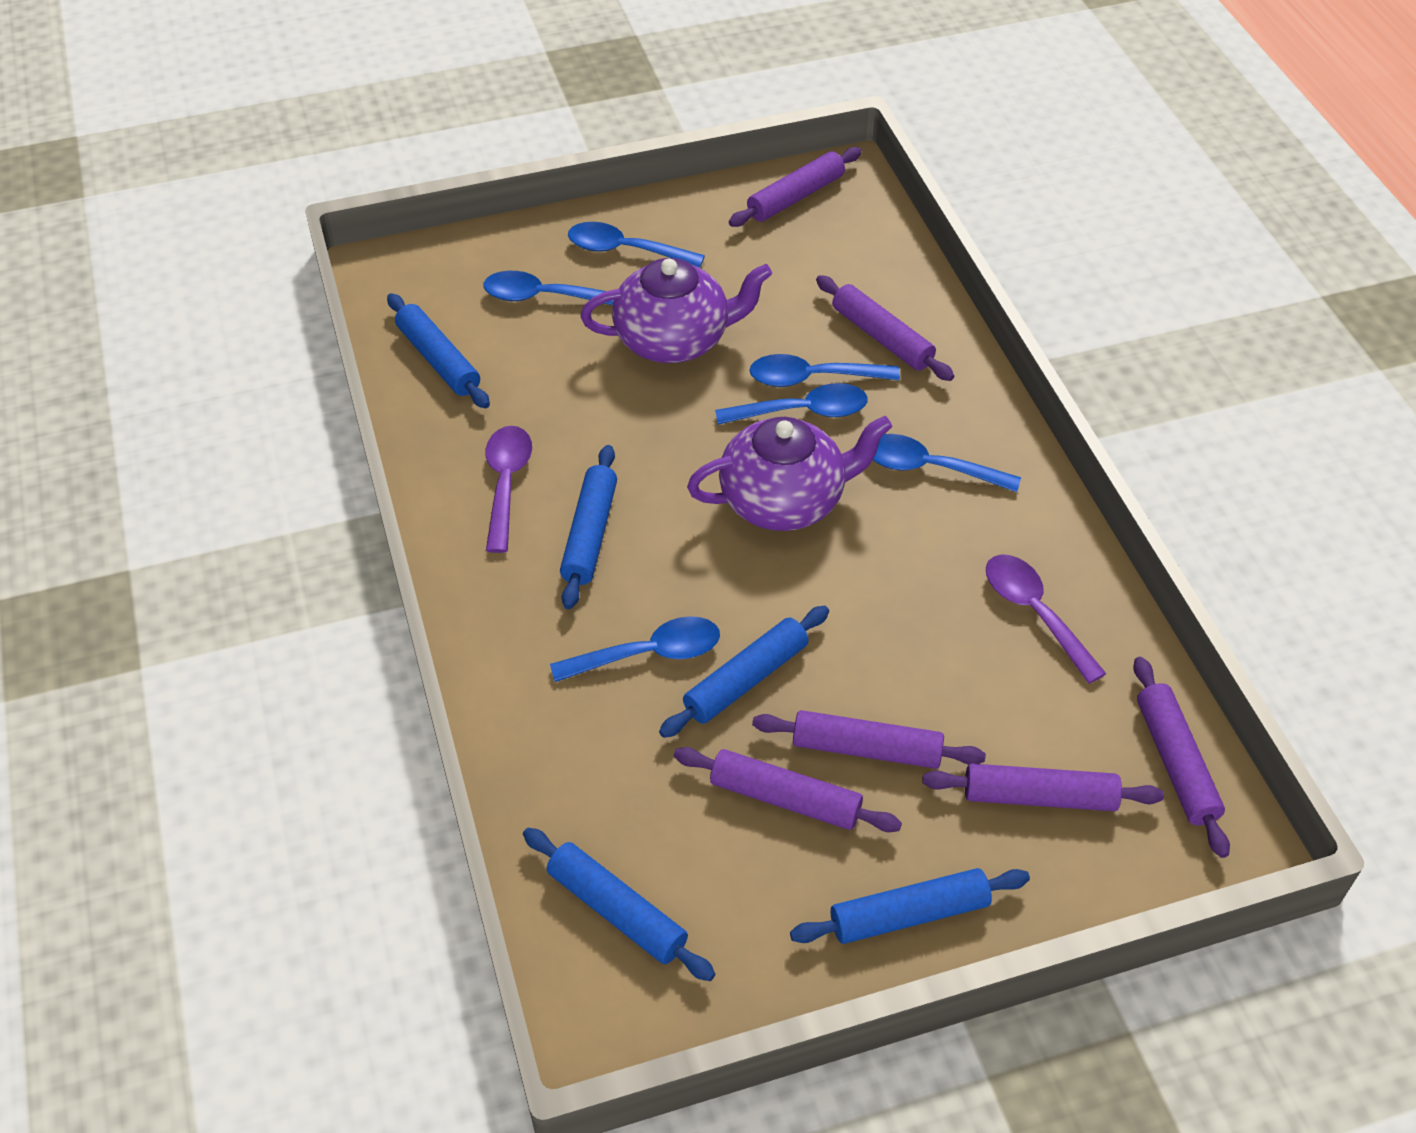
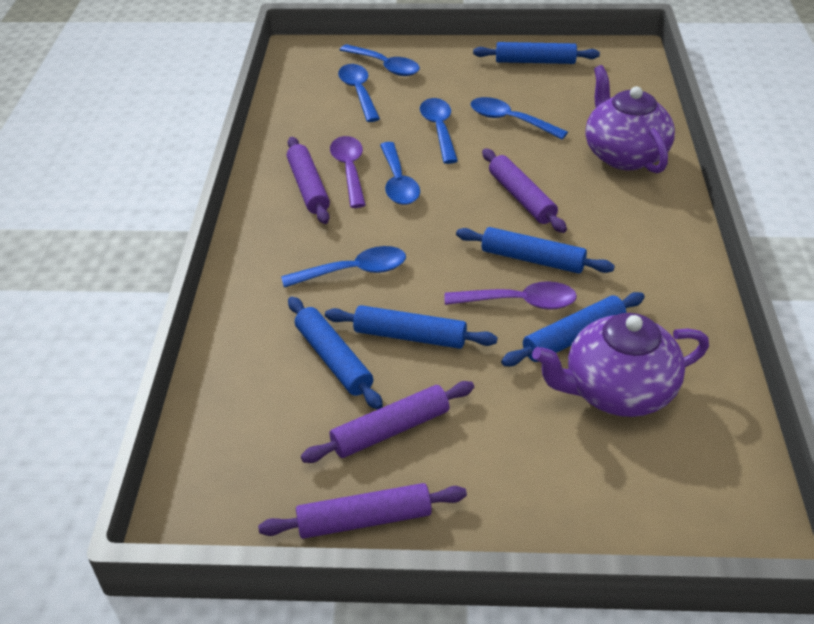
purple rolling pin: [674,747,902,832] [729,147,862,227] [752,710,986,769] [816,275,954,381] [922,764,1164,811] [1133,657,1230,858] = 6 -> [258,483,467,539] [287,137,330,224] [301,381,474,463] [482,148,567,233] = 4

